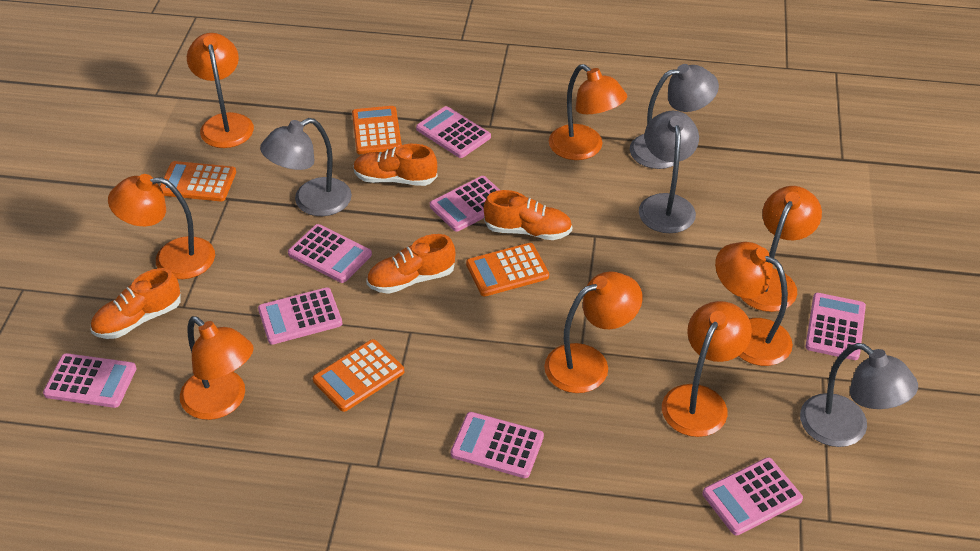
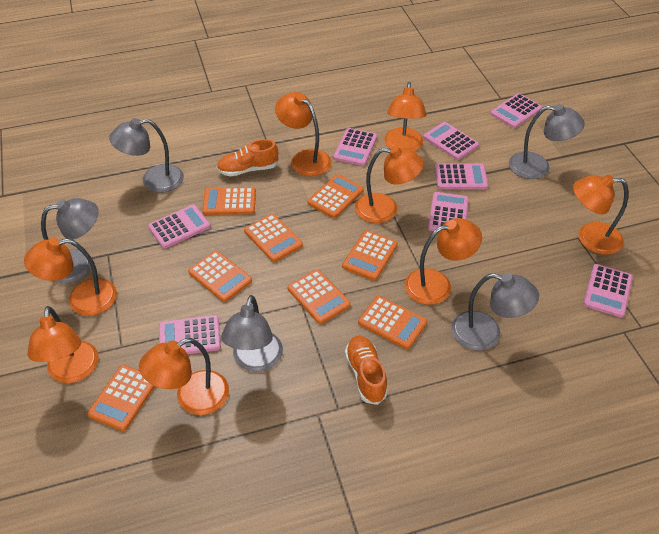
grey lamp: [260,118,352,216] [630,64,719,169] [639,111,699,233] [800,343,918,447] = 4 -> [41,198,99,284] [109,118,184,193] [221,295,283,372] [451,273,539,351] [509,104,585,179] = 5
orange calculator: [160,161,236,201] [313,339,404,412] [352,106,402,155] [466,243,549,297] = 4 -> [87,365,155,431] [188,251,252,302] [202,187,256,215] [244,214,303,262] [287,269,351,324] [307,174,364,218] [342,230,398,281] [358,296,427,349] = 8
orange shoe: [91,268,181,339] [353,144,438,186] [366,234,455,294] [484,190,572,240] = 4 -> [217,139,279,176] [345,336,388,405] = 2

